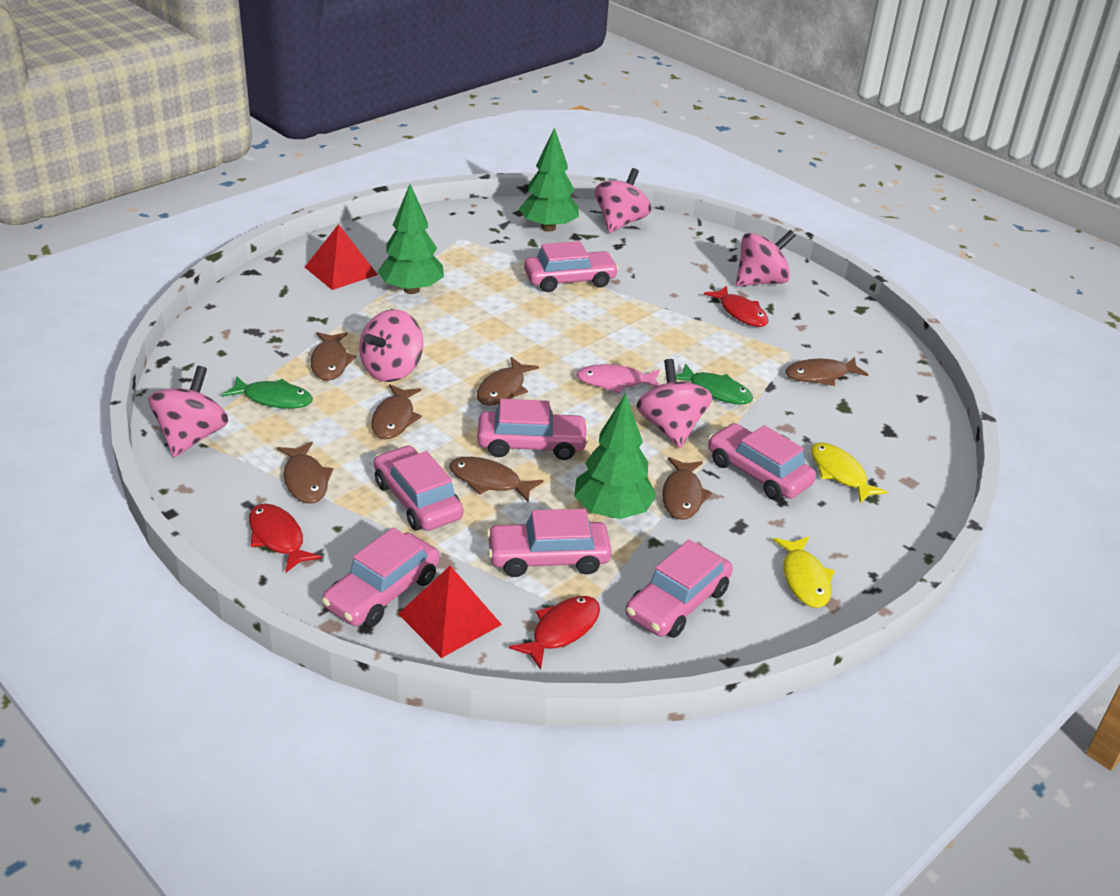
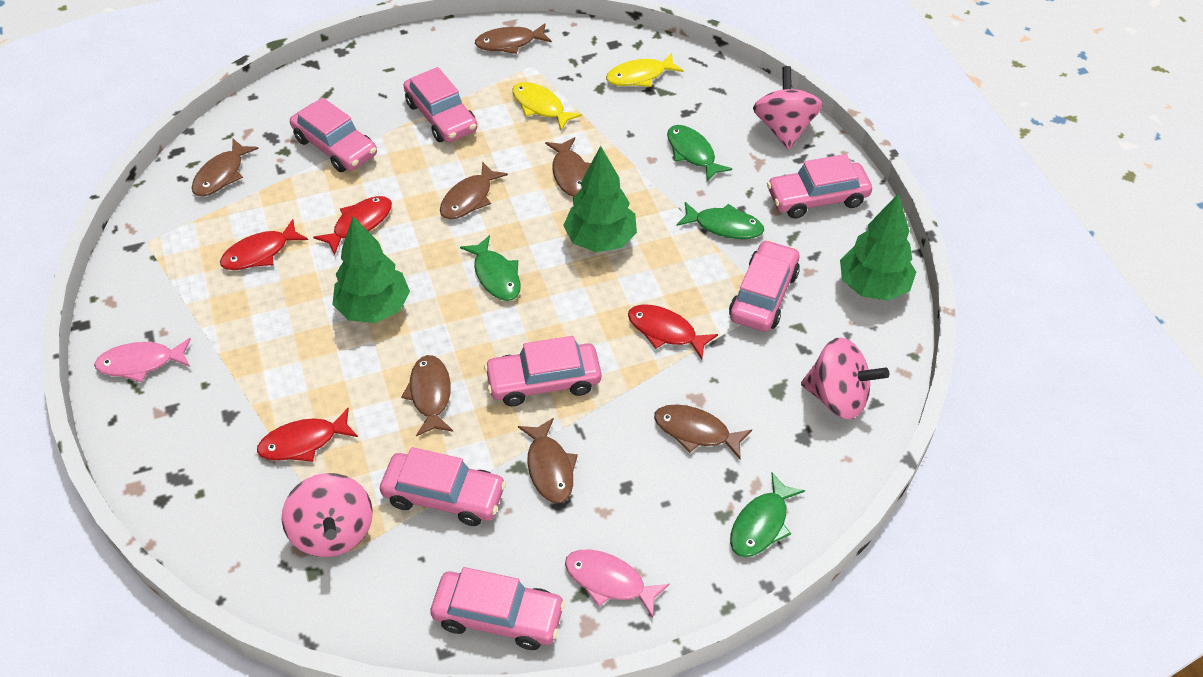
green fish: [222,376,313,409] [676,363,753,405] = 2 -> [460,235,521,301] [667,125,732,182] [677,202,764,239] [730,473,805,557] = 4
pink fish: [576,364,660,394] = 1 -> [94,338,191,382] [565,549,670,618] = 2
pink spinning top: [149,366,228,457] [359,309,423,382] [595,168,651,233] [636,359,712,448] [736,230,796,286] = 5 -> [281,473,373,557] [753,66,823,150] [801,337,889,419] = 3
red fish: [249,504,322,573] [509,596,600,670] [704,285,769,327] = 3 -> [220,219,308,270] [257,408,358,462] [313,196,392,255] [628,304,718,359] = 4
red pyramid: [305,224,378,290] [398,566,502,658] = 2 -> none = 0

